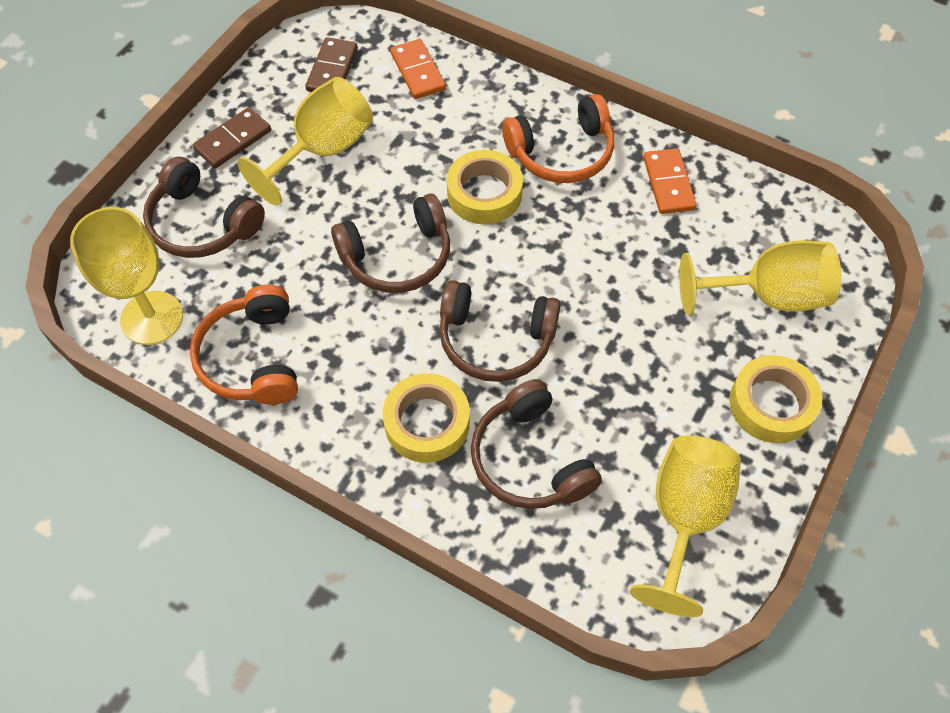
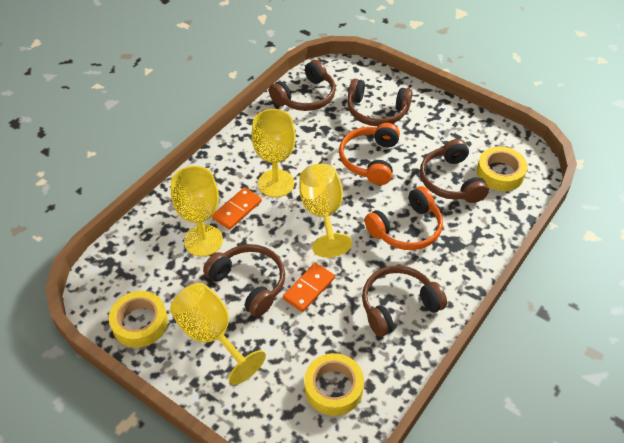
brown domino: [193,107,271,168] [305,37,358,92] = 2 -> none = 0
brown headphones: [143,157,265,258] [331,194,450,293] [439,280,561,382] [471,379,602,509] = 4 -> [203,244,285,317] [269,60,336,111] [347,79,413,126] [362,265,447,337] [420,139,489,203] = 5

